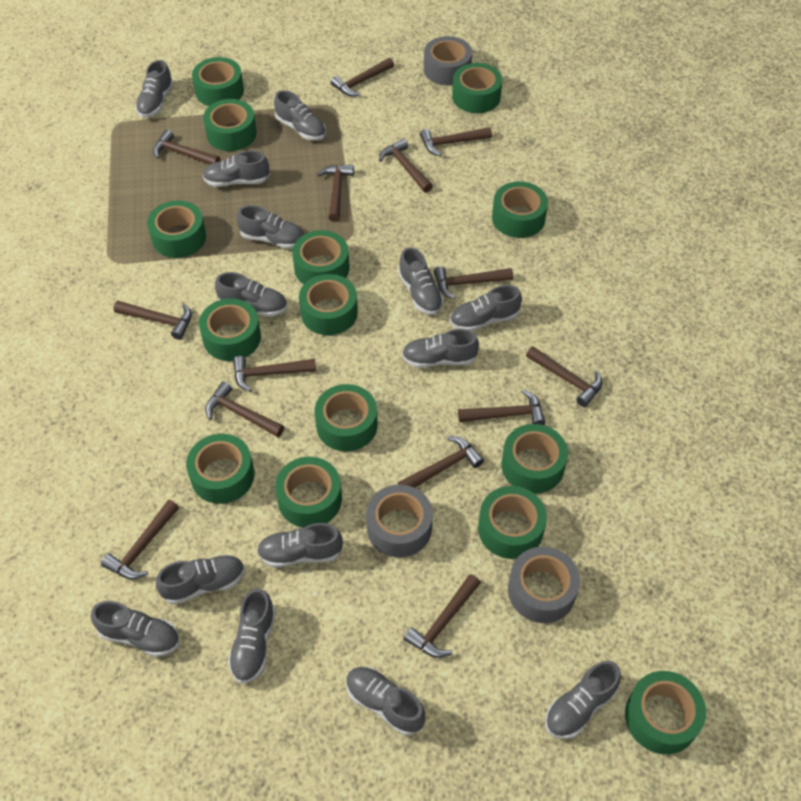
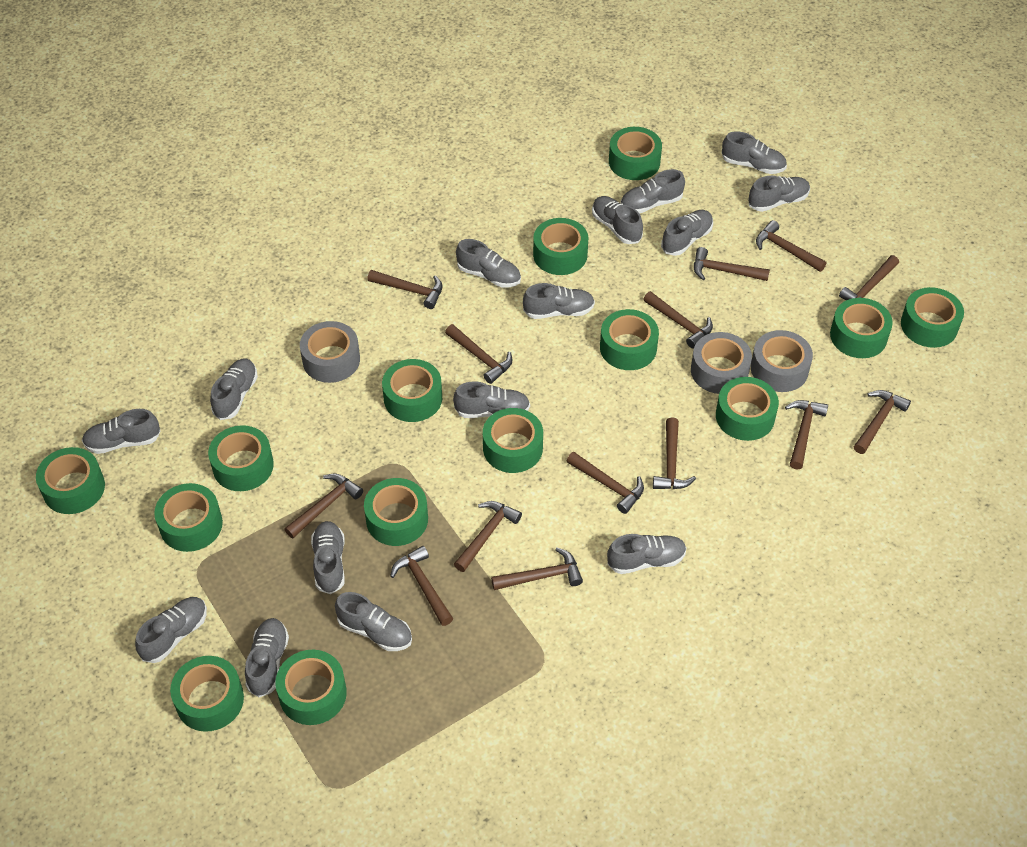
grey shoe: [91,601,180,657] [135,60,174,118] [156,555,245,604] [202,150,270,187] [215,272,287,317] [228,588,276,683] [237,205,304,249] [257,523,343,567] [274,90,326,140] [346,667,425,735] [398,247,444,315] [402,329,479,368] [450,285,522,331] [545,661,621,739] = 14 -> [82,409,161,454] [135,597,207,663] [210,359,258,420] [245,618,289,697] [311,521,345,594] [335,592,412,651] [453,381,530,418] [456,239,521,288] [523,283,595,319] [592,196,643,244] [607,534,687,574] [621,169,685,214] [661,210,713,256] [722,132,787,174] [749,176,810,212] = 15

